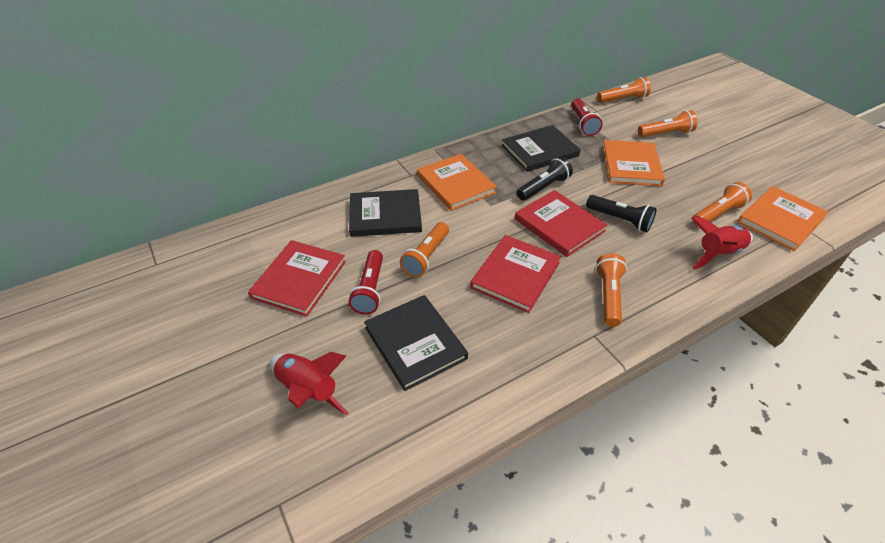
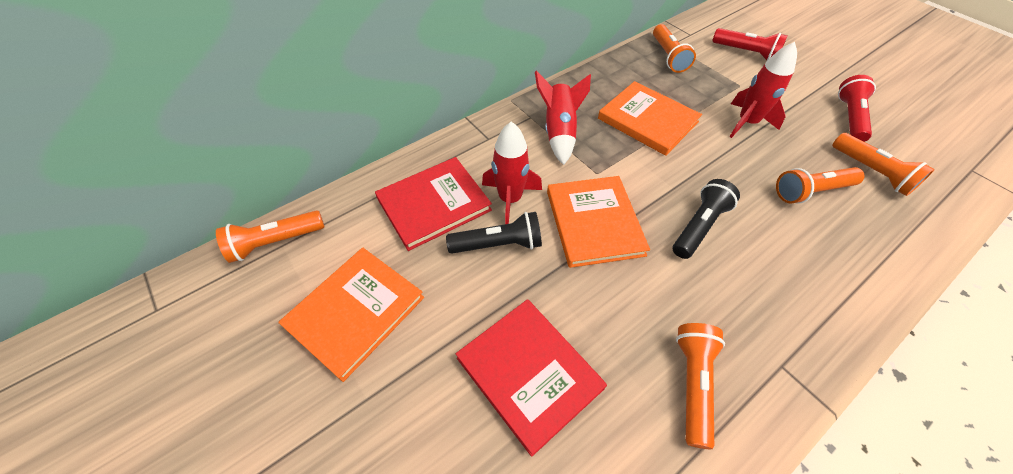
black book: [349,189,422,237] [364,295,468,391] [502,125,581,172] = 3 -> none = 0
red book: [248,240,346,317] [470,235,561,313] [515,190,607,257] = 3 -> [375,157,492,251] [456,299,607,457] = 2
red rocket: [270,352,349,415] [691,217,753,269] = 2 -> [482,122,542,224] [535,70,591,165] [729,42,797,138] = 3

